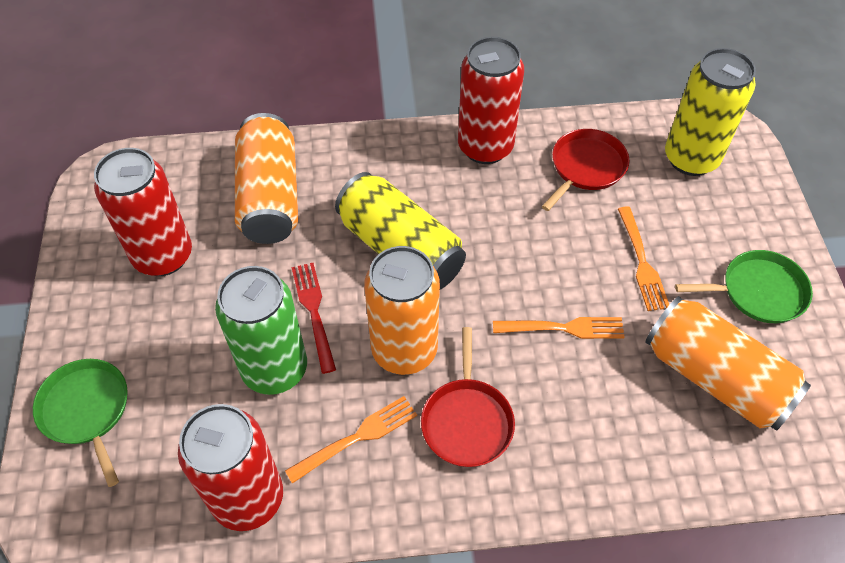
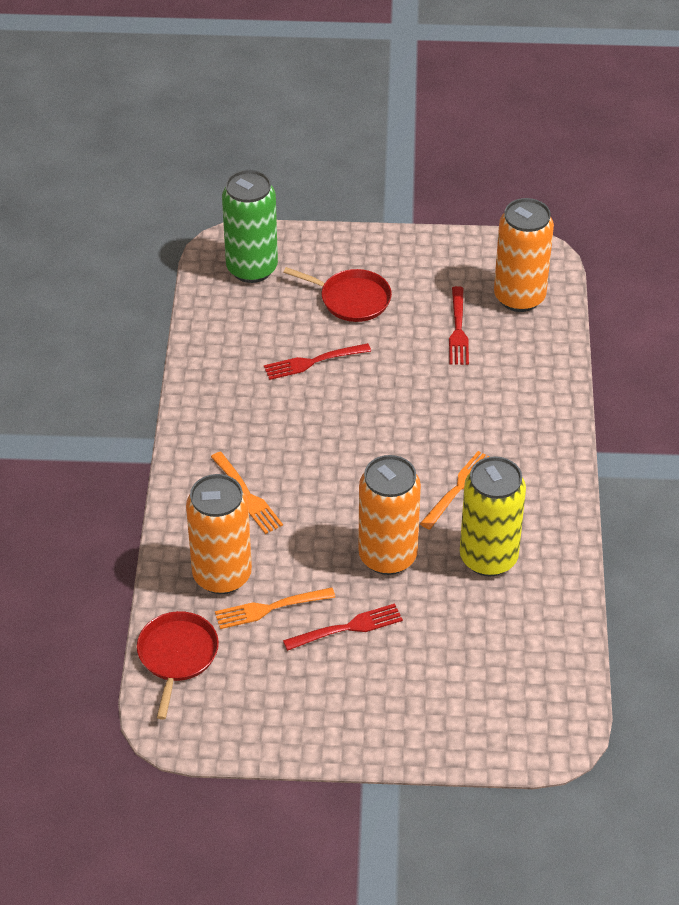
green pan: [33,359,128,487] [675,250,813,323] = 2 -> none = 0
red can: [94,148,192,276] [178,404,283,531] [458,37,524,164] = 3 -> none = 0
red fork: [291,263,336,374] = 1 -> [264,343,371,380] [283,603,403,651] [449,286,469,365] = 3
yellow can: [335,172,466,290] [665,48,756,176] = 2 -> [460,456,526,577] = 1

